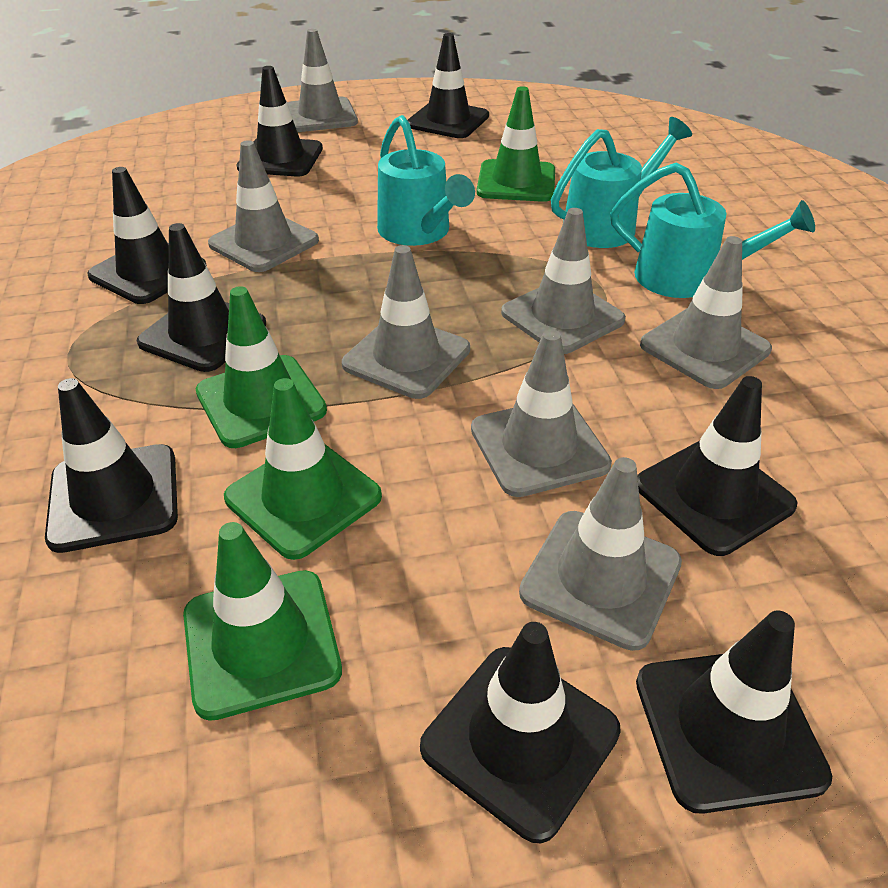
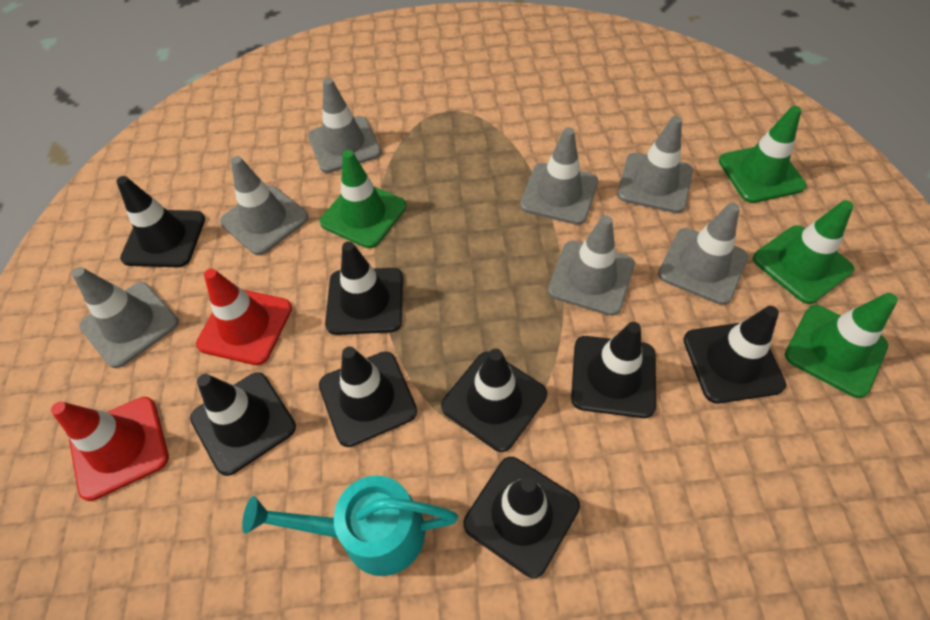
red traffic cone: none = 0 -> [51,397,169,501] [196,269,292,365] = 2
turquoise watering can: [377,115,475,246] [551,117,692,248] [610,162,815,298] = 3 -> [242,475,458,576] = 1

